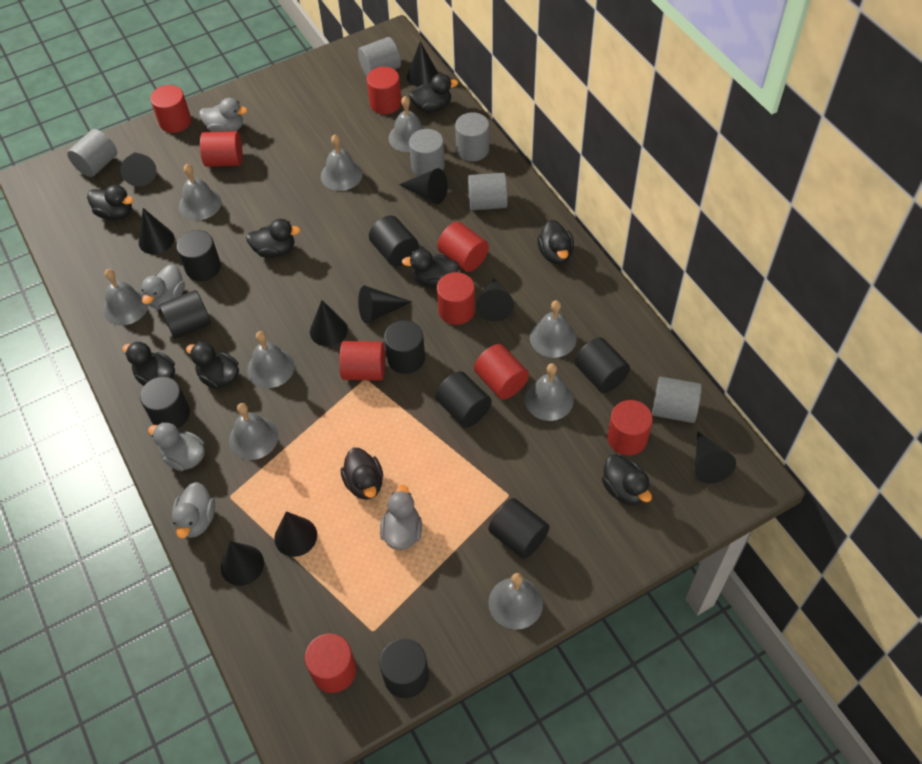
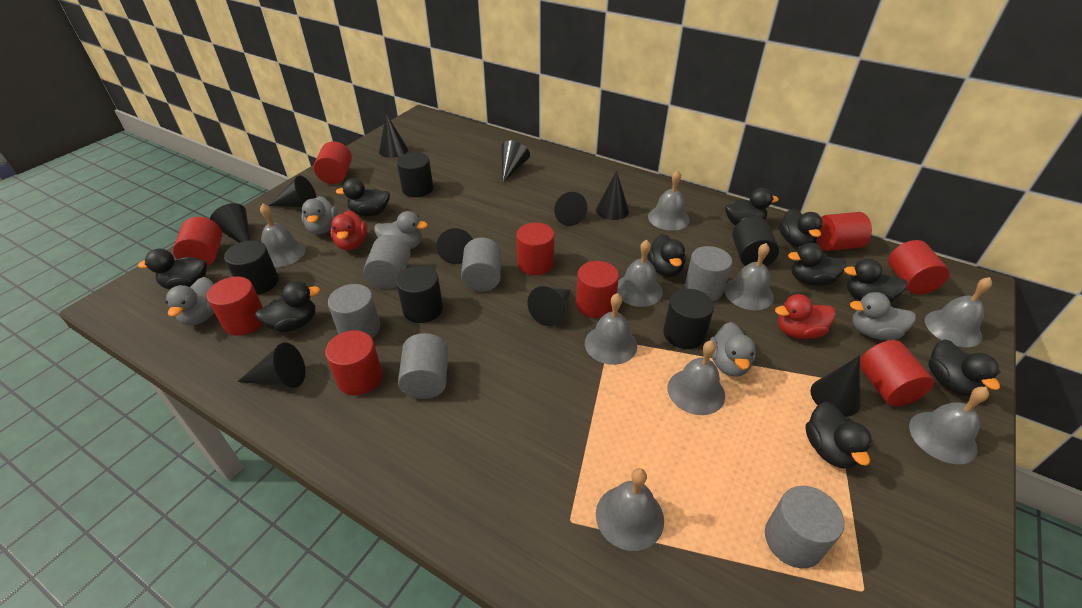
black cylinder: [140,377,190,429] [159,290,211,339] [176,230,221,281] [369,215,419,266] [380,639,429,698] [384,320,425,374] [435,371,492,428] [488,498,550,559] [575,337,630,393] = 9 -> [224,240,279,295] [396,265,443,323] [397,152,433,197] [663,289,714,349] [732,217,779,266] = 5
black duck: [87,185,134,220] [122,341,175,386] [186,342,239,389] [246,219,301,258] [341,448,383,500] [402,249,459,288] [409,73,458,112] [537,220,574,264] [602,454,652,505] = 9 -> [138,249,207,289] [255,281,320,332] [336,178,390,216] [647,234,686,277] [725,188,779,226] [779,208,823,248] [788,243,846,286] [805,402,872,469] [844,259,907,303] [928,339,1001,396] = 10
red duck: none = 0 -> [330,210,367,250] [775,294,836,339] = 2

